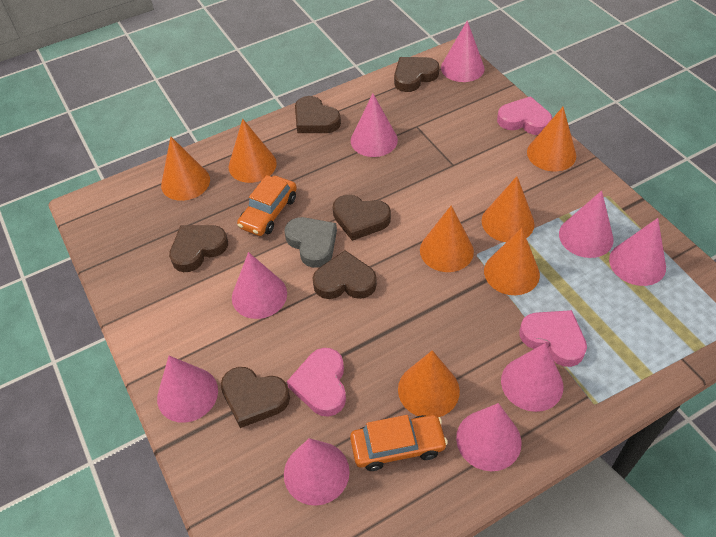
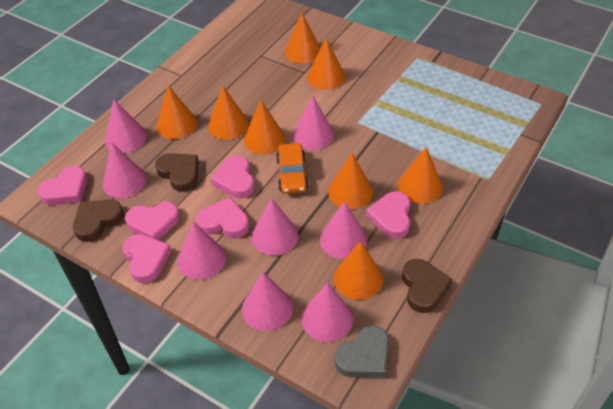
brown heart: [169,225,228,272] [221,367,290,428] [295,96,341,133] [312,250,377,299] [333,195,391,241] [394,57,439,92] = 6 -> [73,199,124,242] [155,153,199,192] [402,259,452,313] = 3
orange car: [237,175,297,236] [350,415,448,471] = 2 -> [276,143,309,194] = 1
orange cone: [161,137,210,201] [229,119,277,183] [398,350,460,417] [420,205,474,272] [481,176,535,242] [484,228,540,295] [527,107,576,171] = 7 -> [157,85,197,139] [208,86,249,140] [244,100,285,154] [285,13,321,64] [307,38,346,90] [328,153,373,209] [334,241,383,300] [398,147,443,204] = 8
pink cone: [157,356,218,423] [232,252,287,319] [284,438,350,506] [351,94,398,157] [441,20,485,82] [456,403,521,471] [501,343,563,412] [559,191,614,258] [609,218,666,286] = 9 -> [103,143,147,198] [105,99,147,153] [178,222,226,280] [242,272,293,331] [252,198,299,256] [293,95,334,150] [302,282,353,342] [320,201,367,259] = 8
pink heart: [287,348,346,417] [497,96,552,135] [519,310,587,367] = 3 -> [38,165,87,205] [122,234,172,283] [125,201,180,240] [196,197,249,238] [211,155,255,198] [366,191,410,239] = 6

